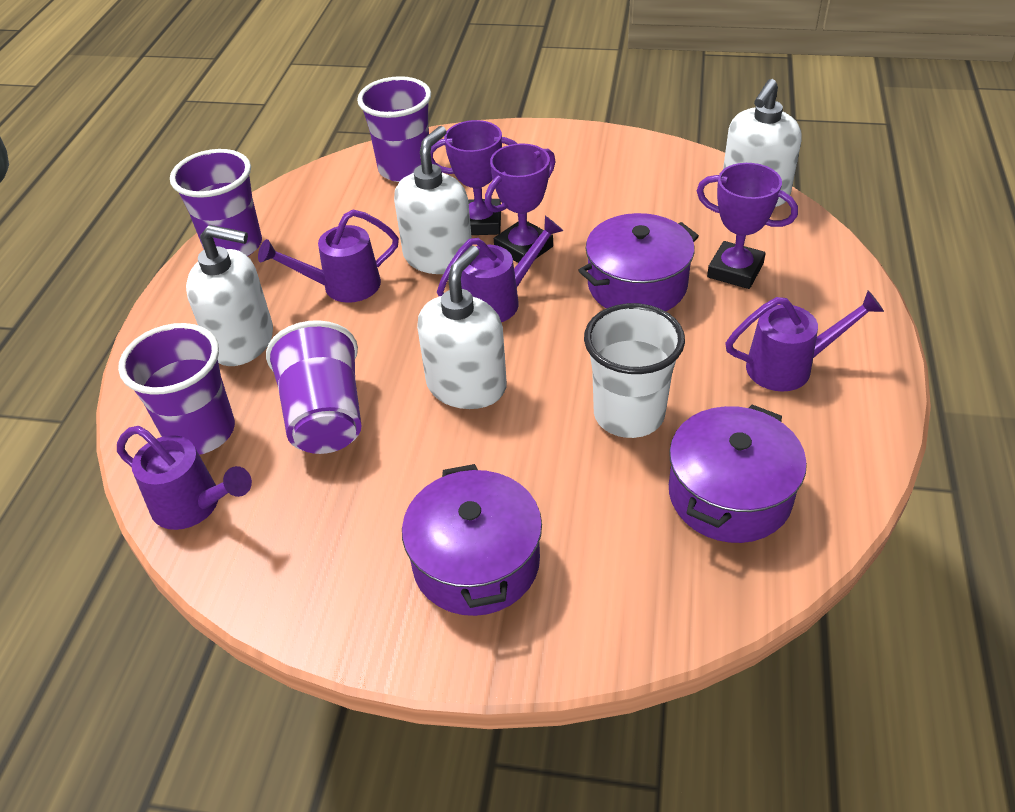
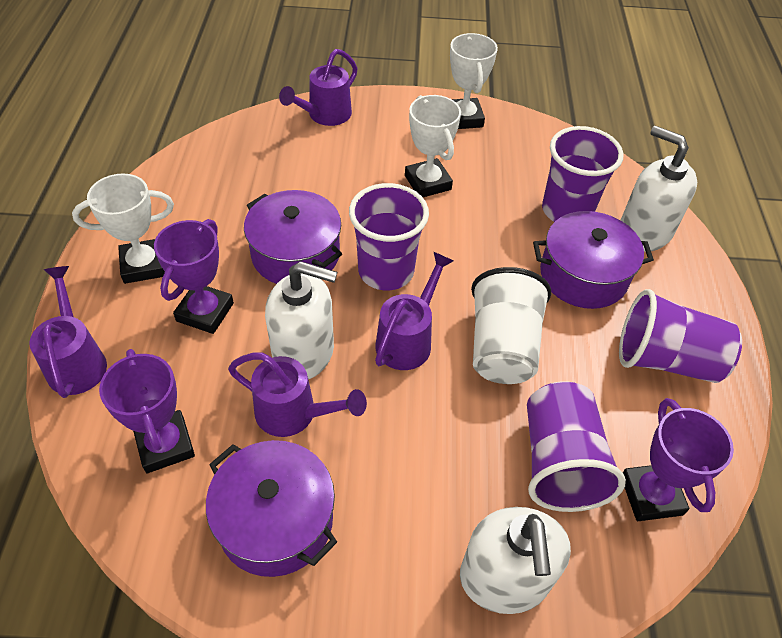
white soap dispenser: [186,225,273,366] [394,126,472,274] [417,246,507,409] [723,79,802,207] = 4 -> [265,261,337,379] [460,507,571,614] [621,126,697,252] = 3
white trophy: none = 0 -> [72,173,174,284] [405,95,461,197] [450,33,498,129] = 3

